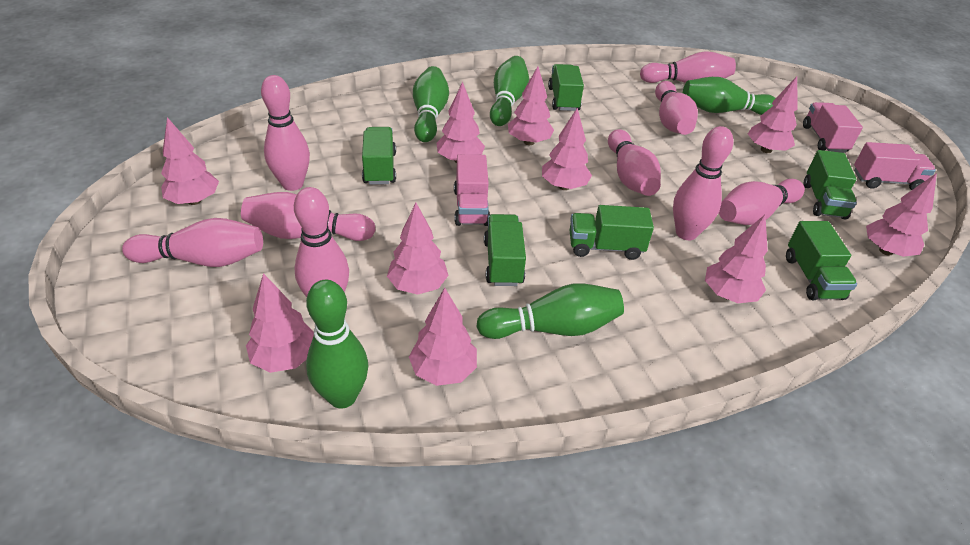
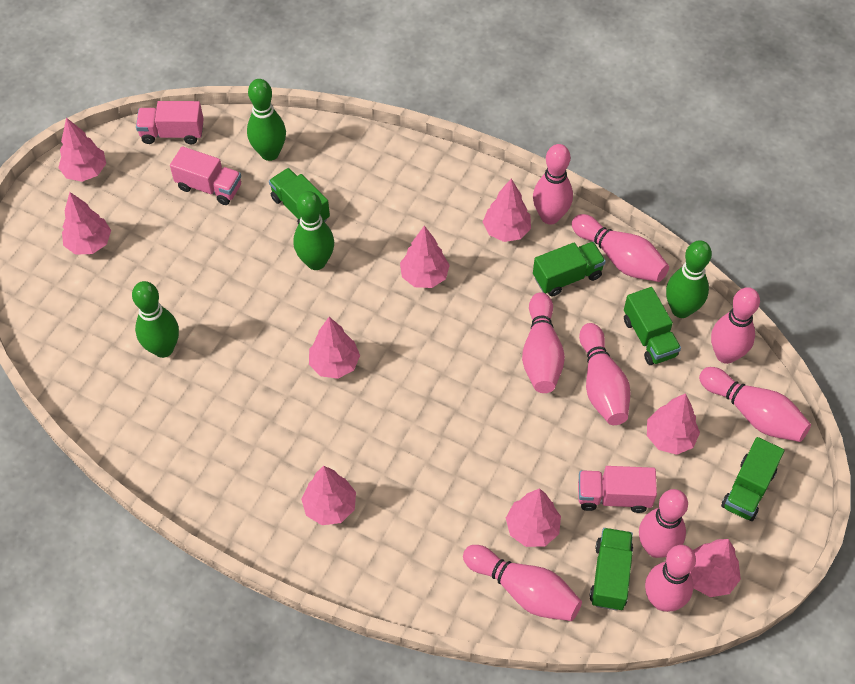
green bowling pin: [306,280,369,408] [413,66,449,142] [476,283,624,339] [490,56,529,126] [683,77,775,115] = 5 -> [132,281,179,358] [247,79,286,161] [293,191,334,270] [666,240,712,318] = 4
green truck: [362,127,396,185] [484,214,526,286] [548,64,584,111] [570,205,654,260] [786,221,857,300] [803,150,857,220] = 6 -> [269,168,330,225] [533,242,606,297] [589,528,633,611] [624,287,681,365] [721,437,784,521] = 5
pink tree: [161,117,219,205] [246,273,314,373] [387,203,449,295] [409,288,477,386] [436,82,485,163] [508,66,554,145] [542,108,592,190] [705,215,768,303] [748,76,798,153] [866,173,937,257] = 10 -> [58,118,106,182] [62,192,111,255] [301,466,356,525] [309,317,360,379] [400,226,450,288] [483,179,531,242] [506,488,561,547] [647,393,700,455] [690,539,741,597] = 9

